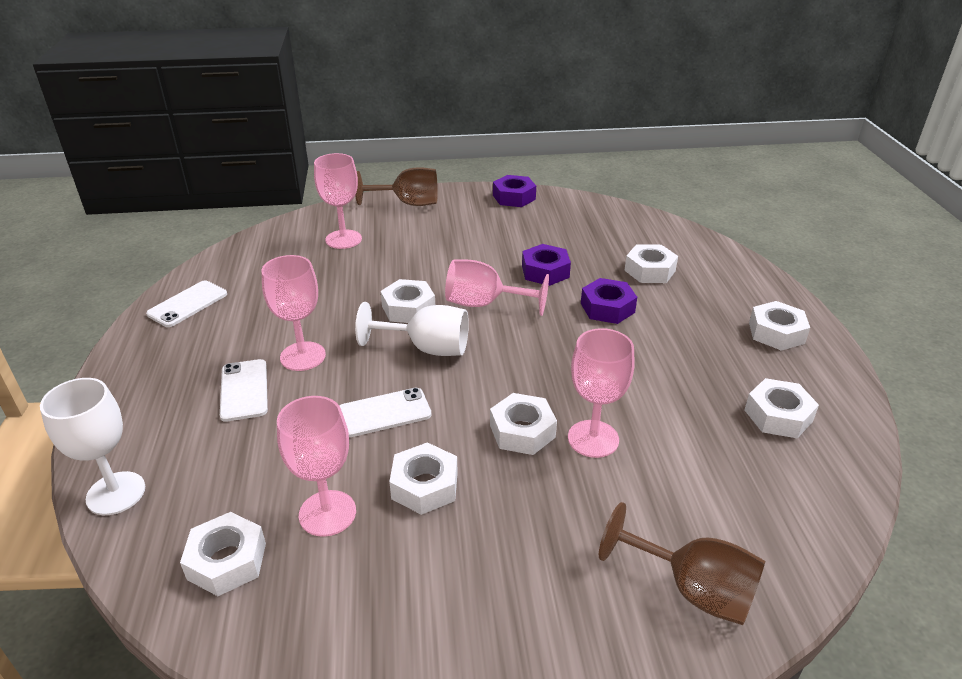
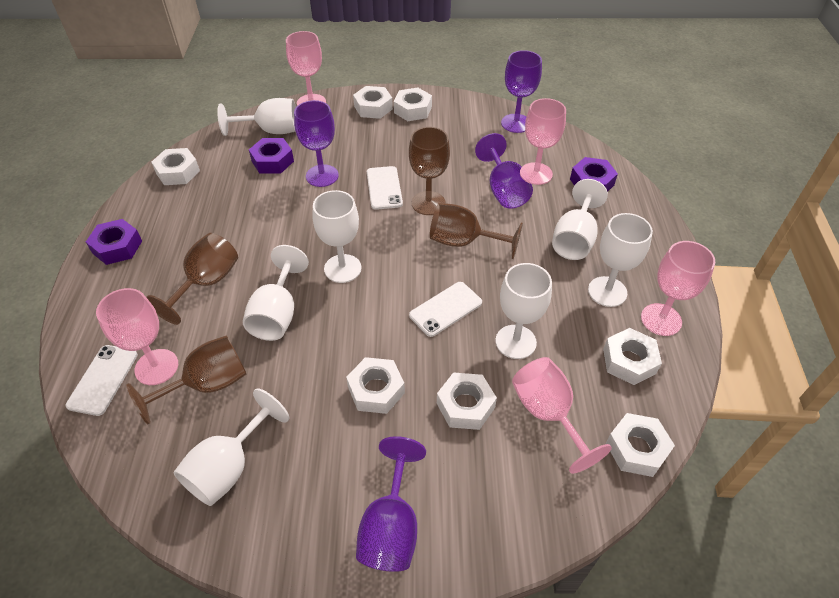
brown goblet: [355,167,438,206] [599,502,765,625] = 2 -> [126,335,246,424] [146,233,238,325] [409,127,450,215] [430,203,523,259] = 4
purple goblet: none = 0 -> [294,100,339,187] [356,436,426,572] [475,133,533,209] [501,50,542,133] = 4
white goblet: [40,378,145,515] [355,302,469,356] = 2 -> [173,388,289,506] [217,98,296,136] [243,245,309,341] [313,190,361,283] [495,263,552,359] [552,179,608,260] [588,213,653,307] = 7

